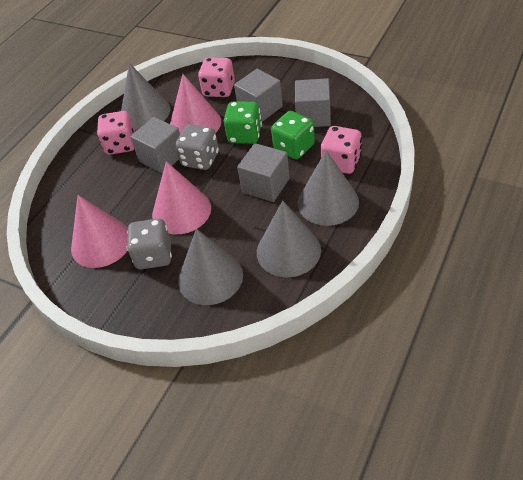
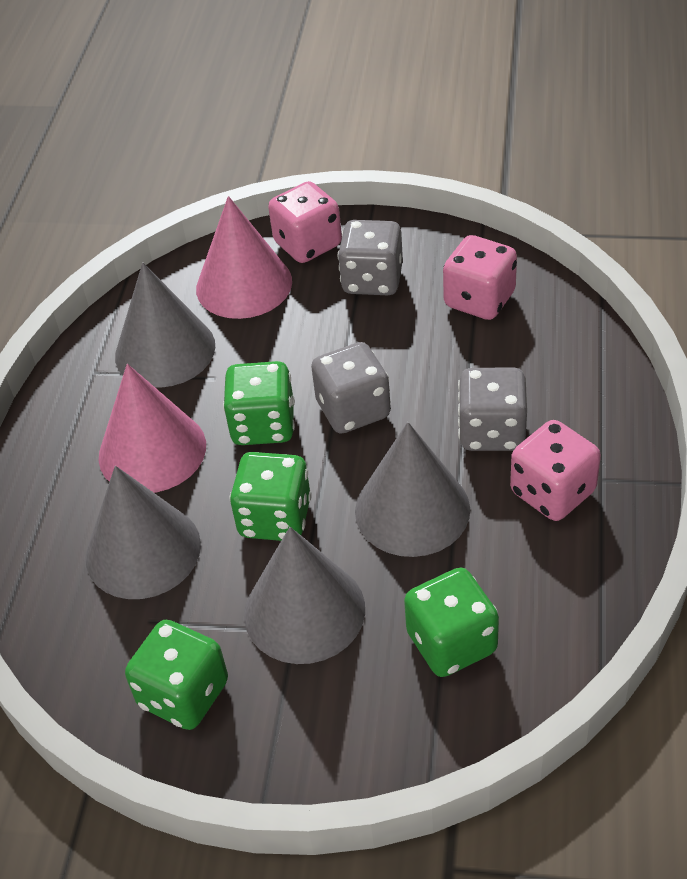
green dice: [224,102,262,144] [271,111,315,159] = 2 -> [125,620,228,730] [223,361,295,445] [229,452,312,541] [404,568,499,677] = 4
grey cube: [130,117,180,174] [234,69,283,122] [237,143,290,202] [295,78,331,127] = 4 -> none = 0
grey dice: [127,219,172,269] [175,124,219,170] = 2 -> [311,342,391,433] [338,220,403,295] [458,367,527,451] = 3
pink cone: [71,195,128,268] [152,161,211,234] [170,74,221,134] = 3 -> [98,364,206,493] [196,196,292,319] = 2

